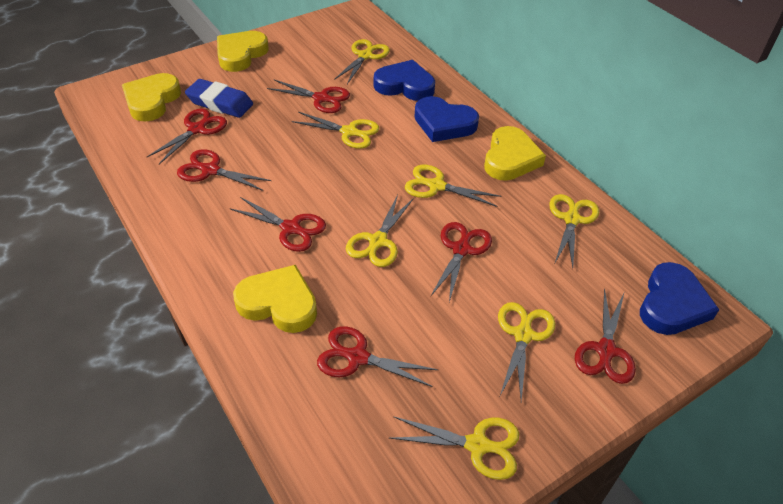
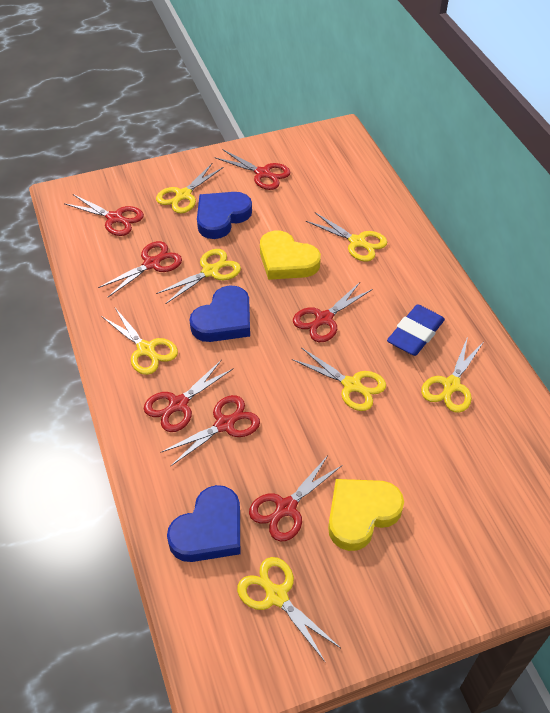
yellow heart: [122,73,181,122] [217,31,269,72] [233,265,317,333] [484,126,546,181] = 4 -> [260,230,321,280] [328,479,404,551] = 2

